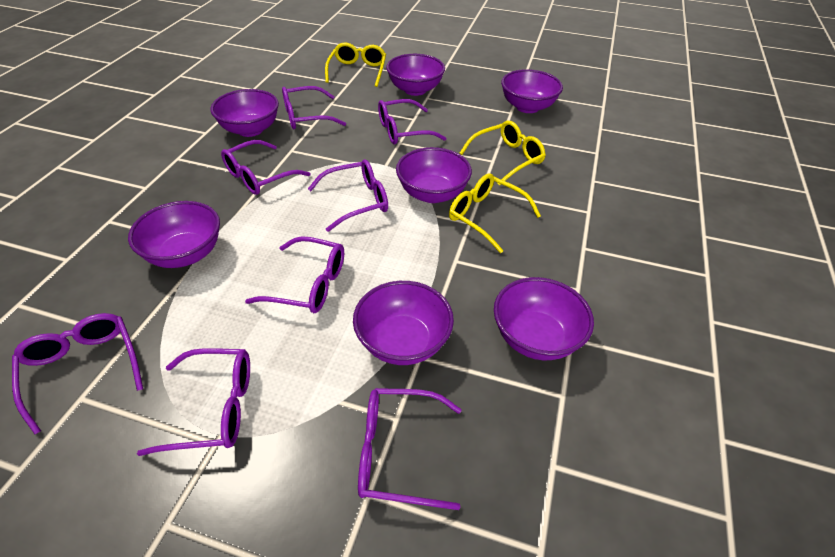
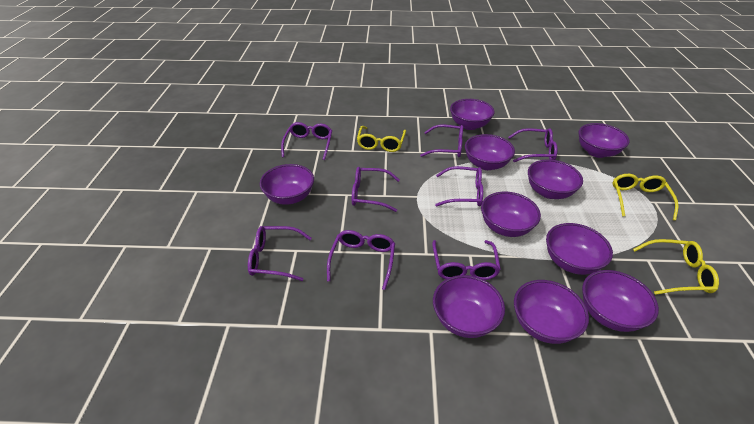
purple bowl: [128,201,220,268] [210,89,279,137] [353,281,454,365] [386,54,445,96] [396,147,472,203] [494,277,594,360] [501,69,563,113] = 7 -> [260,164,314,205] [433,275,505,338] [450,99,495,130] [465,134,515,170] [481,192,541,237] [514,280,589,344] [528,159,583,199] [546,223,613,275] [579,123,630,158] [582,270,659,332] = 10

